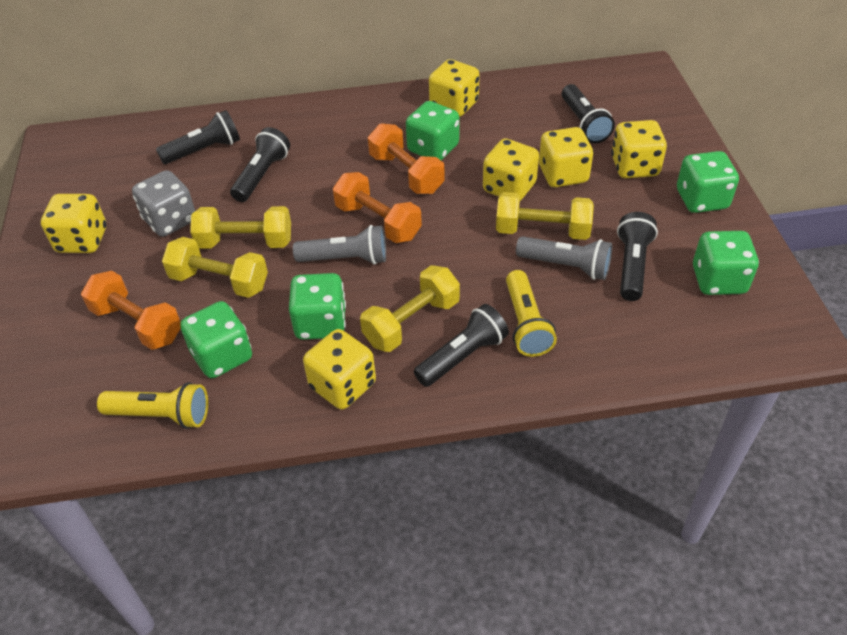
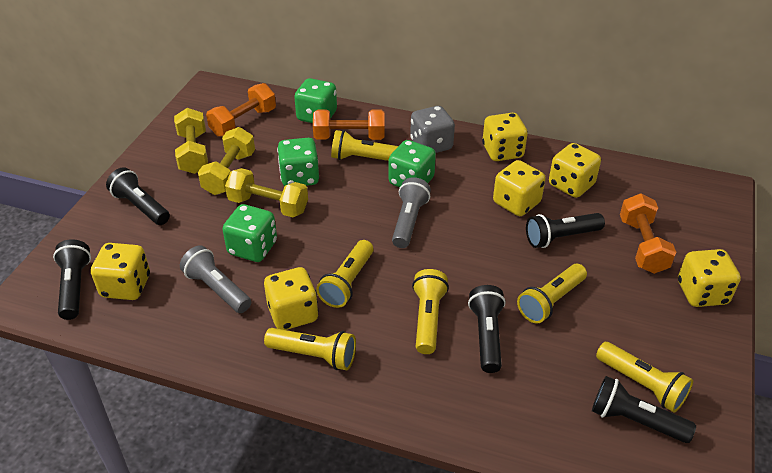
green dice: [180,301,252,378] [289,273,346,340] [406,101,459,160] [677,151,739,213] [693,231,759,295] = 5 -> [222,204,277,262] [277,138,319,186] [294,78,337,123] [389,140,436,187] = 4
yellow dumbbell: [162,237,268,298] [190,206,291,248] [360,265,460,352] [496,192,594,240] = 4 -> [174,108,208,174] [198,127,255,195] [225,168,308,217] = 3
yellow flashlight: [97,382,208,429] [506,270,557,357] = 2 -> [264,328,356,370] [316,240,373,308] [331,130,398,161] [412,269,449,354] [517,264,587,324] [596,342,693,413] = 6

